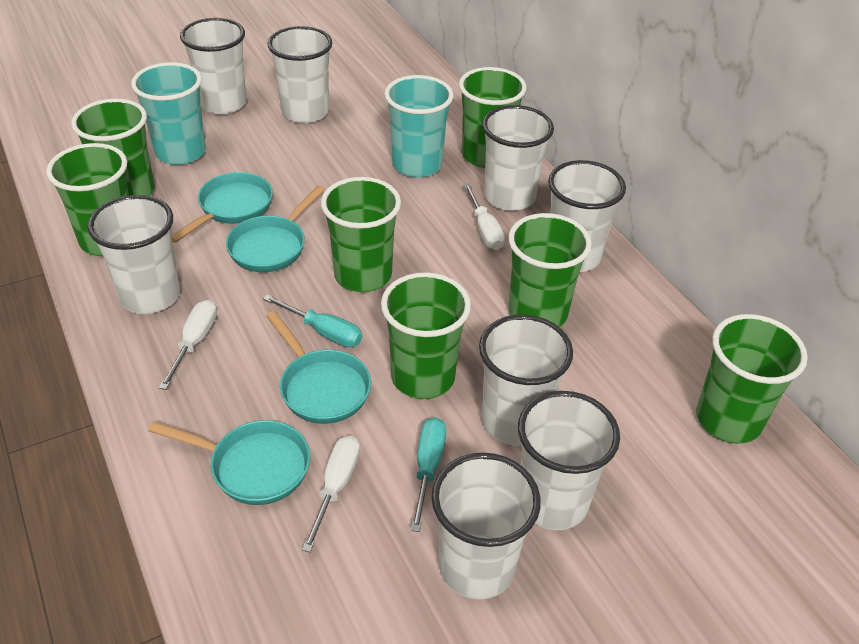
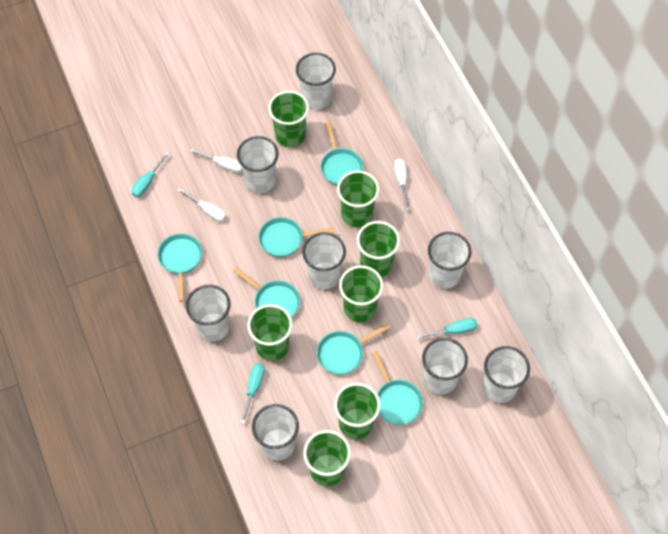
turquoise cup: [131,62,206,165] [384,75,454,178] = 2 -> none = 0
turquoise pan: [148,420,310,505] [172,172,273,243] [226,185,325,272] [266,311,371,424] = 4 -> [158,234,202,302] [233,267,300,318] [259,217,335,257] [317,323,390,375] [321,122,363,185] [372,351,423,425] = 6
turquoise screwdriver: [263,294,362,347] [411,417,446,532] = 2 -> [131,152,169,197] [240,364,265,424] [417,318,477,339] = 3

